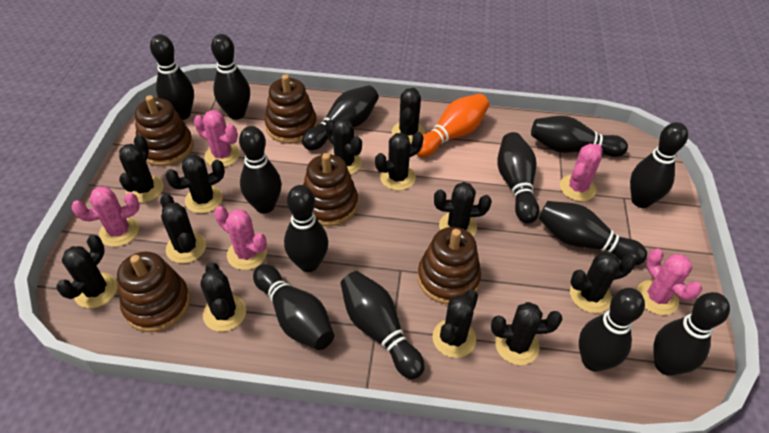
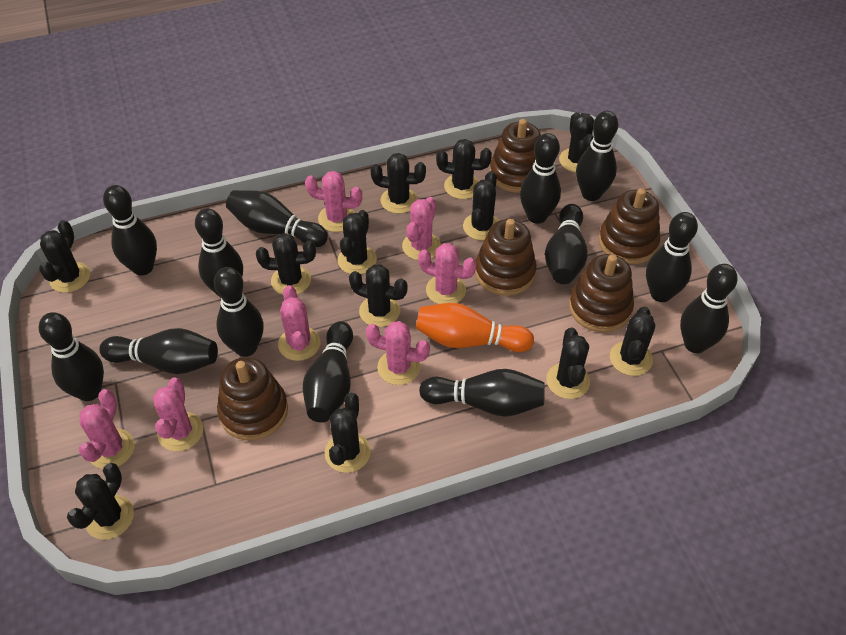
pink cactus: [72,187,140,247] [194,110,240,167] [214,206,267,270] [560,144,603,201] [637,248,702,315] = 5 -> [79,389,135,469] [153,377,203,451] [278,285,320,361] [305,171,362,232] [366,321,430,385] [402,197,441,260] [418,243,476,304] = 7

